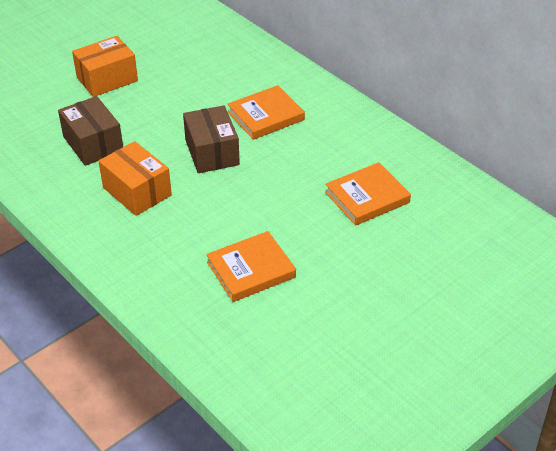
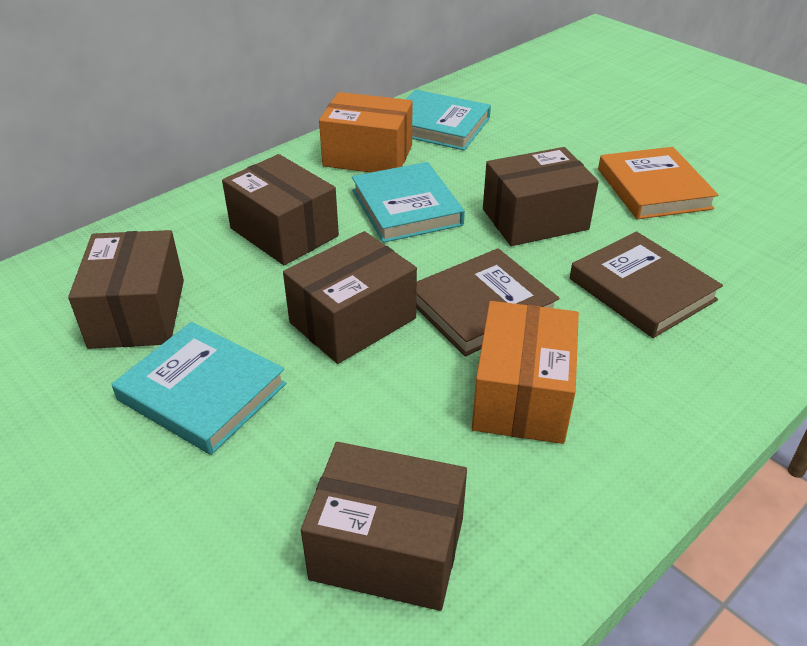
brown book: none = 0 -> [416,248,560,356] [570,231,723,338] = 2
brown box: [58,96,123,166] [183,105,240,173] = 2 -> [68,230,184,349] [222,154,339,265] [283,231,417,364] [301,442,467,611] [483,147,599,246] = 5
orange book: [206,231,296,302] [227,85,305,140] [325,162,411,226] = 3 -> [598,147,718,219] = 1
turquoise book: none = 0 -> [112,322,286,455] [352,162,465,243] [406,90,491,150] = 3

